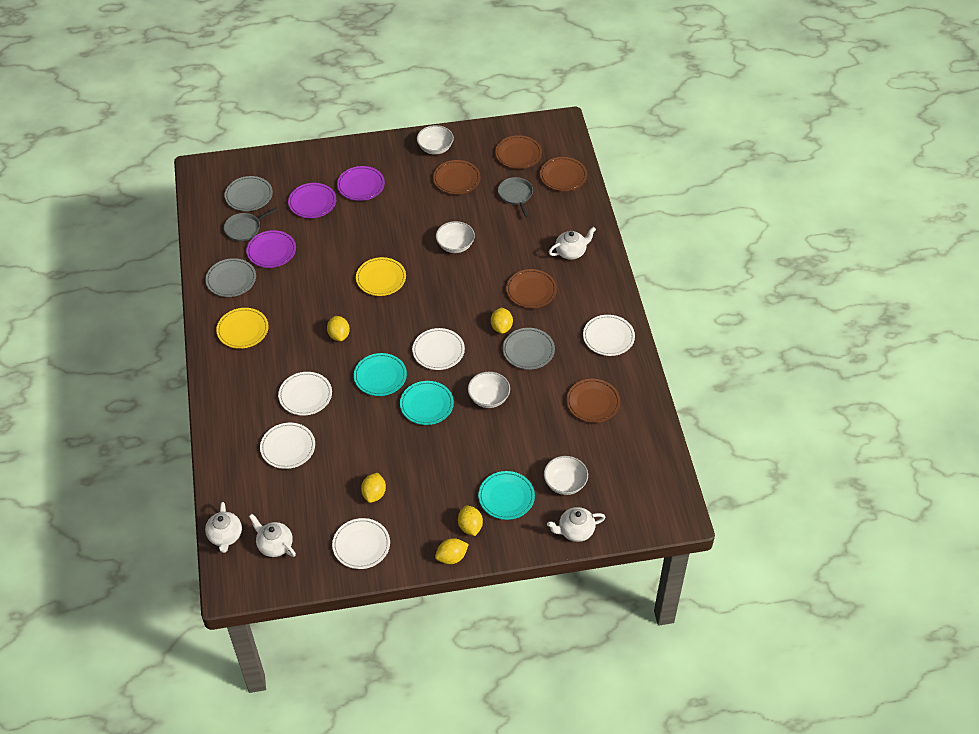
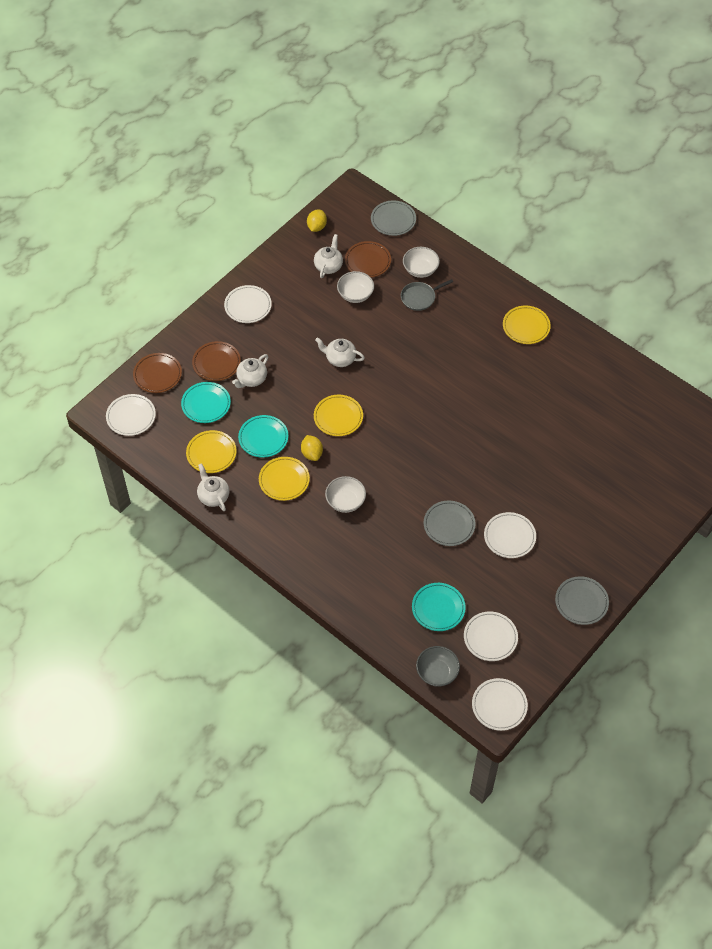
brown plate: [433,160,480,195] [495,135,542,169] [506,269,557,308] [540,157,587,191] [566,379,620,423] = 5 -> [133,353,182,393] [192,341,241,381] [345,241,391,278] = 3
grey bowl: none = 0 -> [416,646,460,687] = 1
grey pan: [224,207,278,241] [498,177,533,218] = 2 -> [401,279,453,311] = 1
purple plate: [246,230,296,268] [288,183,336,218] [337,166,385,201] = 3 -> none = 0
white bowl: [417,125,454,155] [436,221,475,253] [468,372,510,408] [544,456,588,495] = 4 -> [325,476,366,513] [337,271,374,303] [403,247,440,278] = 3
yellow lemon: [327,316,350,341] [361,473,386,503] [435,538,469,564] [458,505,483,536] [491,308,513,334] = 5 -> [301,435,323,461] [307,210,327,232] = 2
yellow plate: [216,308,269,349] [356,257,406,296] = 2 -> [186,430,237,473] [259,457,310,501] [314,395,363,436] [503,306,551,344] = 4

